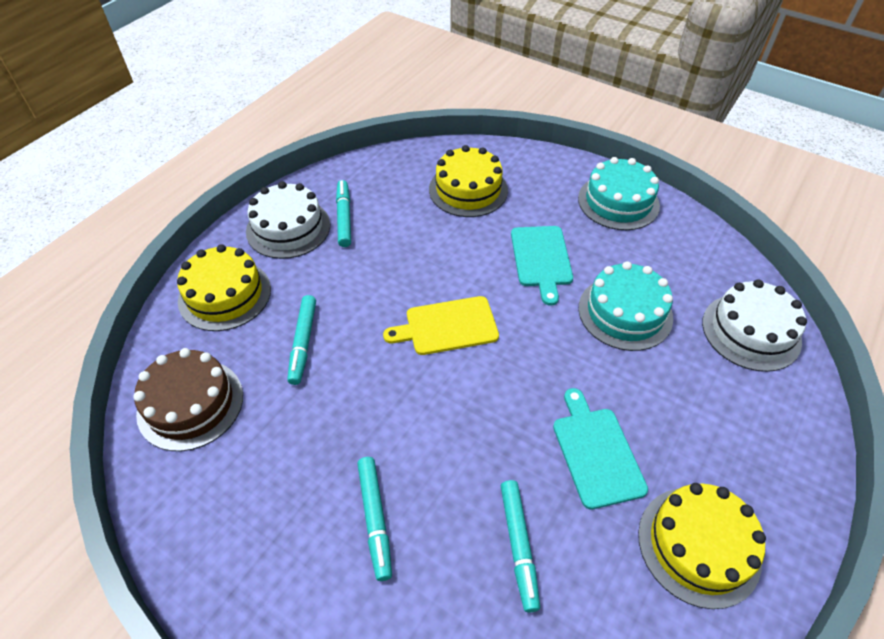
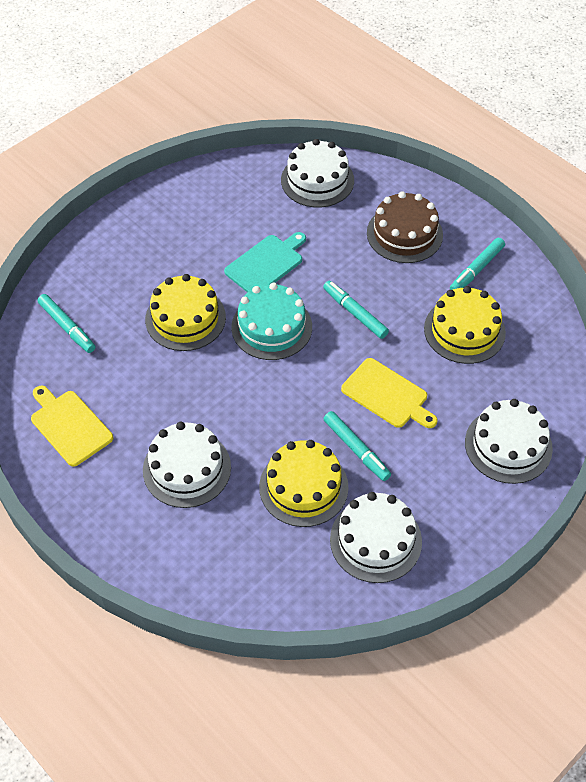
turquoise cake: [578,157,660,230] [579,261,673,351] = 2 -> [231,283,312,360] = 1
turquoise cutting board: [511,226,573,306] [553,388,648,509] = 2 -> [224,232,306,293] = 1
white cake: [246,181,330,259] [702,279,807,372] = 2 -> [143,422,231,508] [281,139,354,207] [330,492,422,583] [465,399,553,484] = 4
yellow cutting board: [383,296,499,355] = 1 -> [31,386,113,467] [341,358,437,428] = 2

